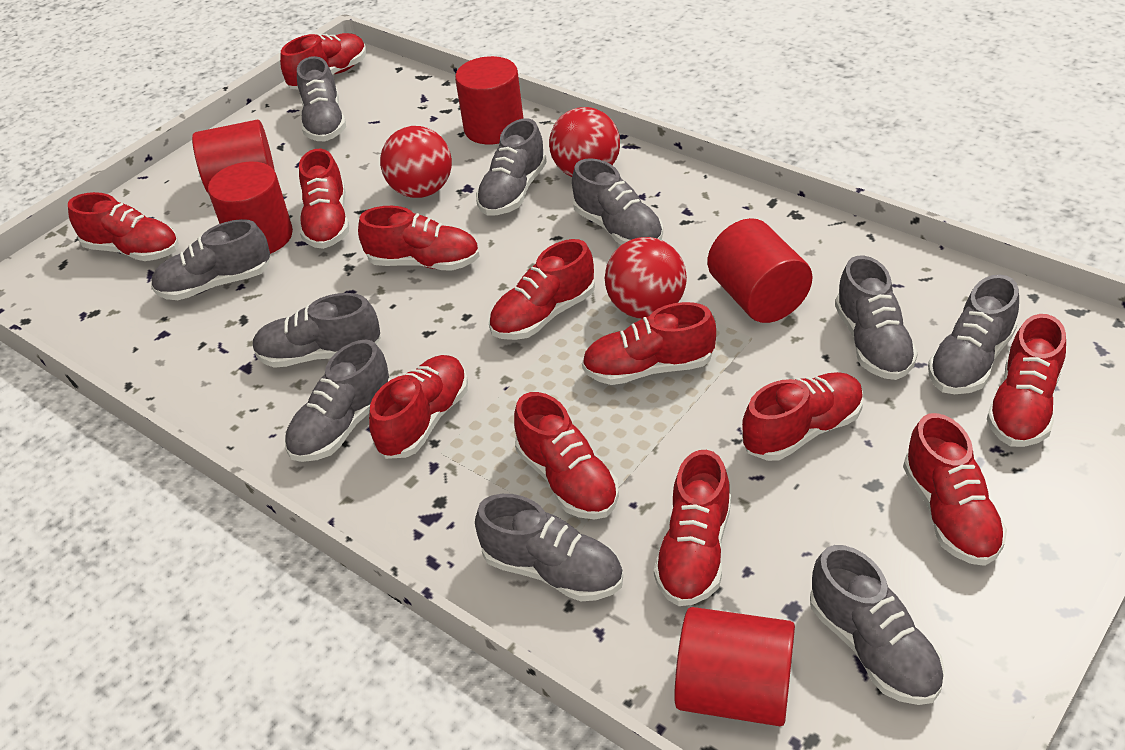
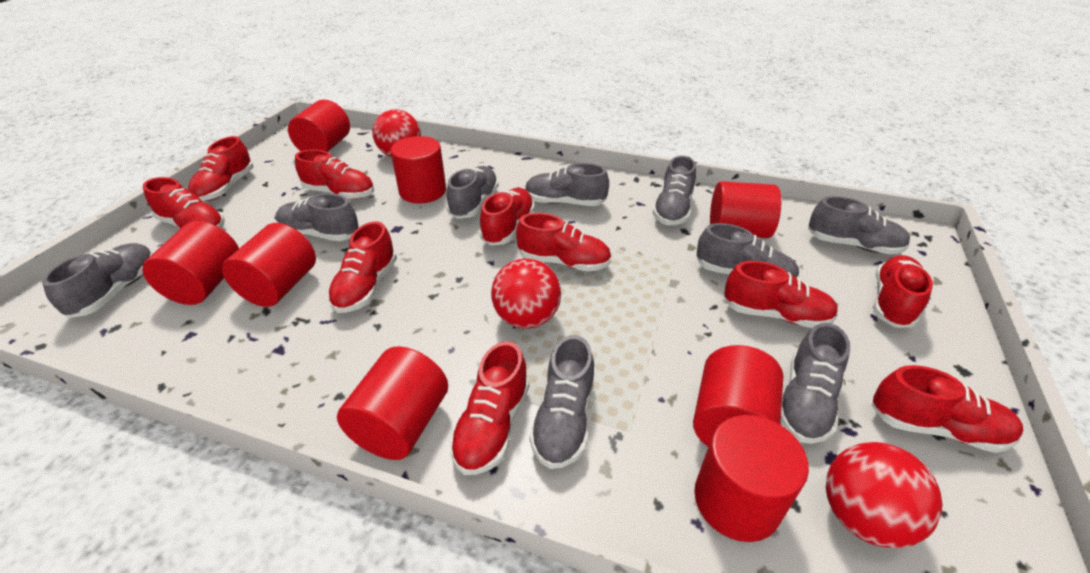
grey shoe: [151,219,271,300] [252,293,381,368] [285,339,390,462] [297,56,346,141] [475,494,623,601] [476,118,547,216] [572,158,663,245] [810,545,945,705] [835,256,918,380] [928,274,1019,394] = 10 -> [42,243,153,318] [276,194,359,241] [447,166,499,219] [525,163,609,206] [530,335,594,469] [653,156,696,225] [696,223,800,278] [781,323,850,444] [808,196,910,254] = 9
red cylinder: [192,120,275,194] [208,161,293,254] [455,56,523,144] [674,607,795,726] [708,218,812,323] = 5 -> [142,221,239,305] [222,223,316,307] [288,100,350,152] [337,346,448,460] [390,136,446,203] [693,345,784,447] [694,415,809,542] [710,181,781,238] = 8
red shoe: [68,192,179,261] [280,33,367,90] [299,149,349,249] [358,206,480,271] [369,355,468,459] [489,239,595,340] [514,392,619,519] [582,302,716,385] [654,450,731,606] [742,372,864,461] [903,413,1007,566] [987,314,1066,447] = 12 -> [143,177,225,229] [188,136,254,201] [295,149,374,199] [328,221,397,313] [450,341,529,475] [479,188,535,245] [516,213,611,272] [724,261,838,328] [872,365,1023,453] [874,255,933,328] = 10

